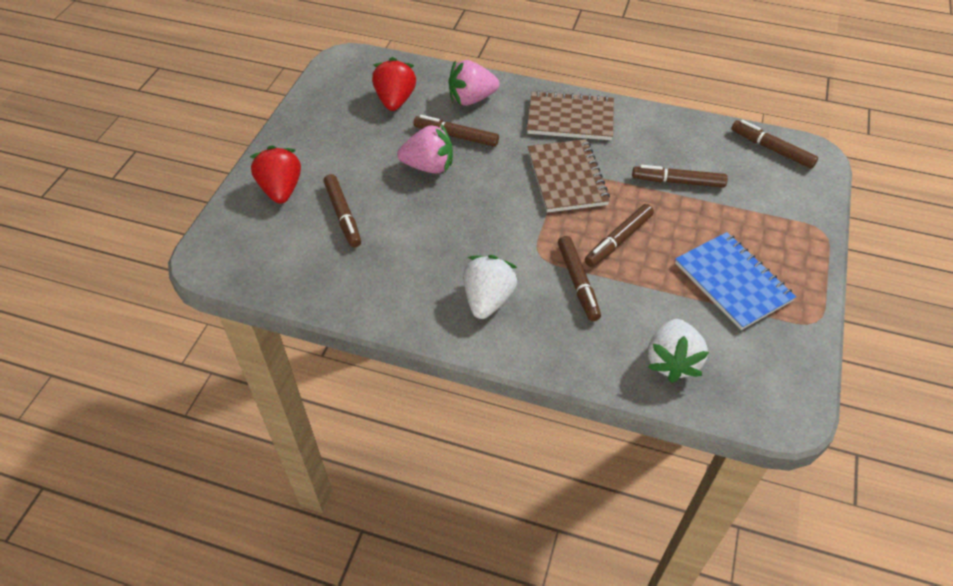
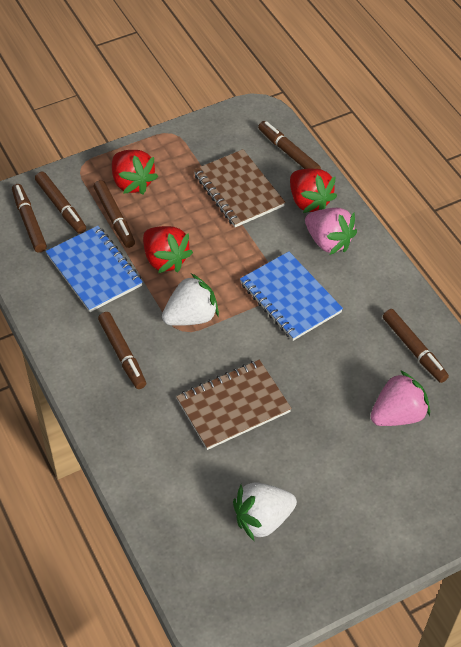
blue notebook: [675,232,796,330] = 1 -> [46,226,143,312] [240,251,343,341] = 2
red strawberry: [250,145,301,204] [372,57,416,111] = 2 -> [112,150,158,195] [143,226,193,273] [290,169,337,213] = 3

